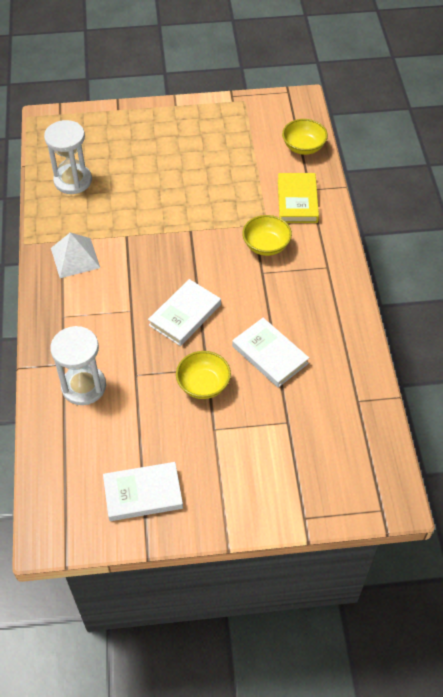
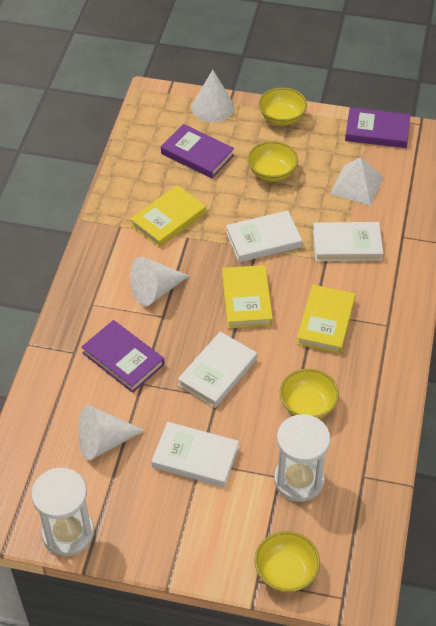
purple book: none = 0 -> [81,320,165,393] [161,124,234,179] [345,107,410,148] = 3
white book: [103,462,183,521] [148,279,221,346] [232,318,309,388] = 3 -> [152,422,239,487] [178,332,257,408] [226,211,302,262] [313,222,383,261] = 4
white cone: none = 0 -> [78,405,145,460] [130,257,189,306] [192,70,235,122] = 3
yellow book: [278,173,319,223] = 1 -> [130,185,206,248] [222,265,273,328] [297,285,356,354] = 3
yellow bowl: [176,351,231,399] [242,215,292,256] [282,119,328,155] = 3 -> [247,141,298,182] [254,531,320,592] [259,87,307,125] [280,369,339,419] = 4

